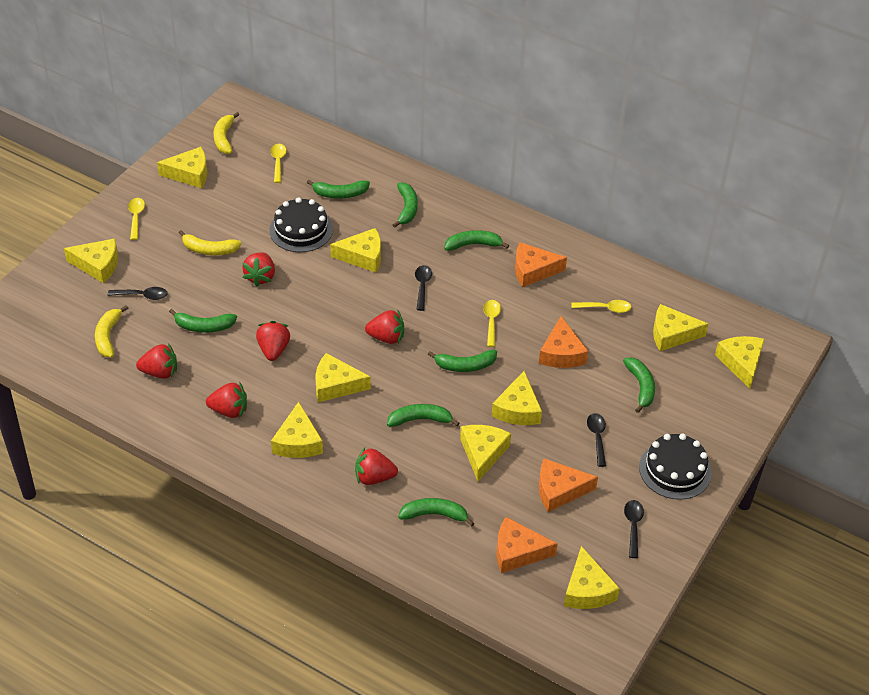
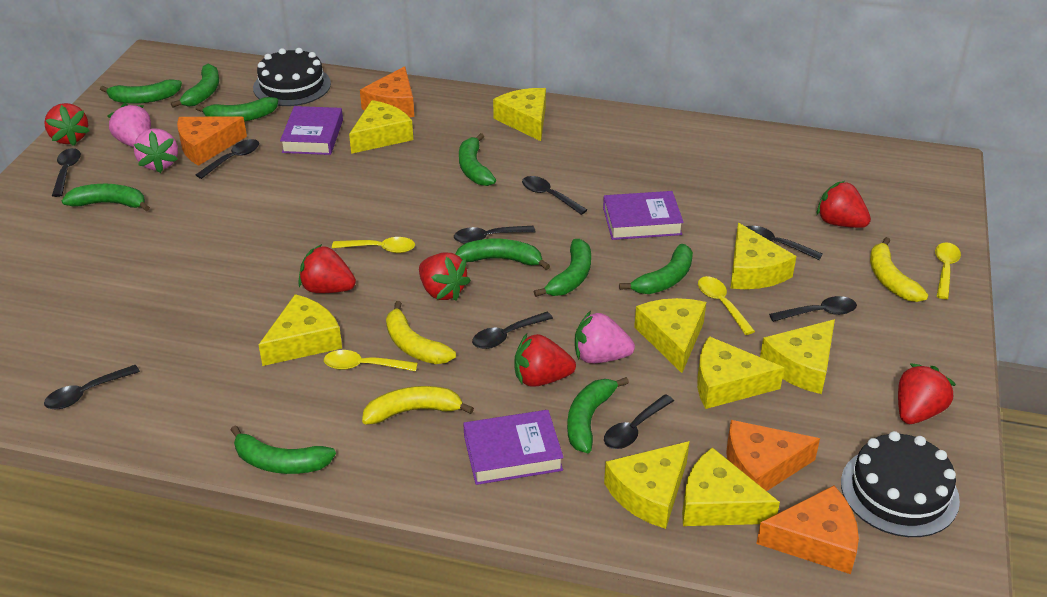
black spoon: [108,287,167,300] [415,265,432,311] [587,413,606,467] [624,500,644,558] = 4 -> [44,365,140,409] [52,148,81,197] [196,139,259,179] [454,226,535,244] [472,312,553,349] [522,176,587,215] [604,394,674,449] [746,226,823,260] [769,296,857,322] = 9
green banana: [169,309,237,333] [307,180,370,198] [387,404,459,427] [393,182,418,228] [398,498,475,527] [428,350,497,372] [444,230,509,251] [623,357,655,413] = 8 -> [62,184,150,211] [100,79,182,104] [171,64,219,108] [195,97,278,121] [231,425,336,474] [455,239,550,270] [459,133,496,186] [534,239,591,297] [567,377,629,453] [619,244,693,294] = 10
pink strawberry: none = 0 -> [107,103,151,147] [134,129,178,173] [575,311,635,363] = 3
purple book: none = 0 -> [280,106,343,155] [463,410,564,485] [603,191,684,240] = 3
yellow cheese: [64,239,118,283] [157,147,207,188] [271,402,323,458] [316,353,371,402] [330,228,381,272] [460,425,511,481] [491,371,542,425] [564,546,620,609] [653,304,708,351] [715,336,764,389] = 10 -> [259,294,342,366] [349,100,413,154] [493,88,546,141] [604,441,690,529] [634,298,706,373] [682,447,780,526] [697,336,784,409] [731,223,796,289] [760,319,835,394] = 9

